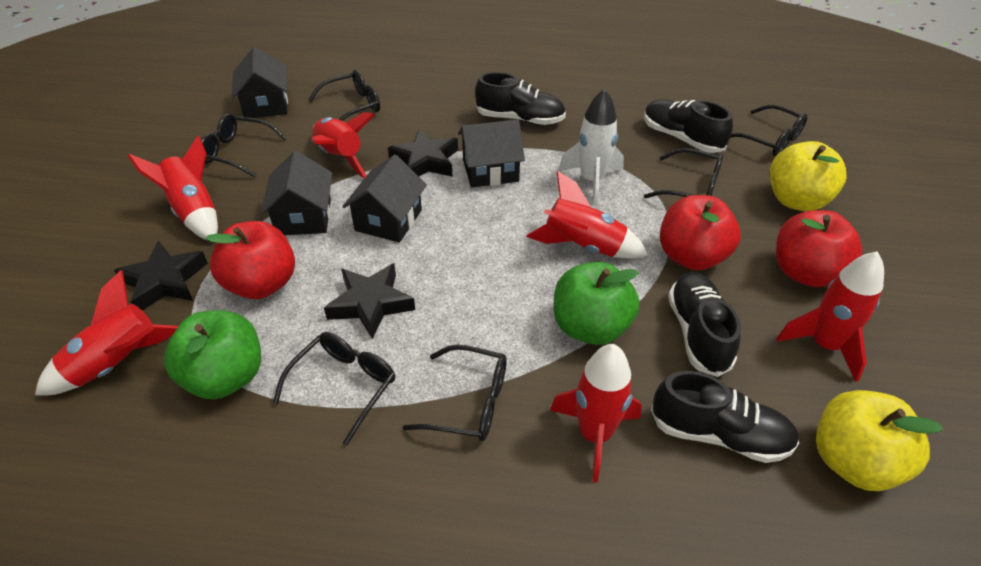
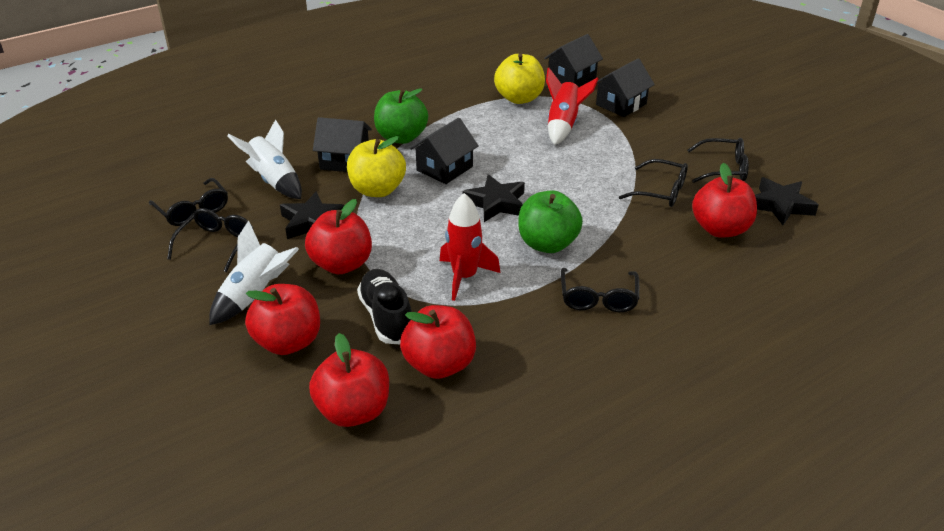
black glasses: [201,113,287,178] [273,332,395,445] [308,70,380,121] [402,345,507,441] [644,148,723,198] [730,105,808,157] = 6 -> [149,178,228,226] [167,208,253,272] [561,268,639,312] [619,159,688,207] [687,138,749,183] = 5
black shoe: [475,72,566,125] [644,99,733,153] [651,371,799,463] [668,272,741,377] = 4 -> [357,269,412,344] = 1
red apple: [206,221,295,299] [660,195,741,270] [776,210,862,287] = 3 -> [245,284,320,355] [305,199,372,274] [309,333,389,427] [400,305,476,379] [692,163,757,238] = 5
red rocket: [35,270,179,396] [128,136,218,240] [311,112,375,178] [526,171,648,259] [550,344,642,483] [777,251,884,382] = 6 -> [440,193,501,301] [546,68,598,145] = 2
white rocket: [559,89,624,205] = 1 -> [209,220,299,325] [227,119,302,199] = 2

